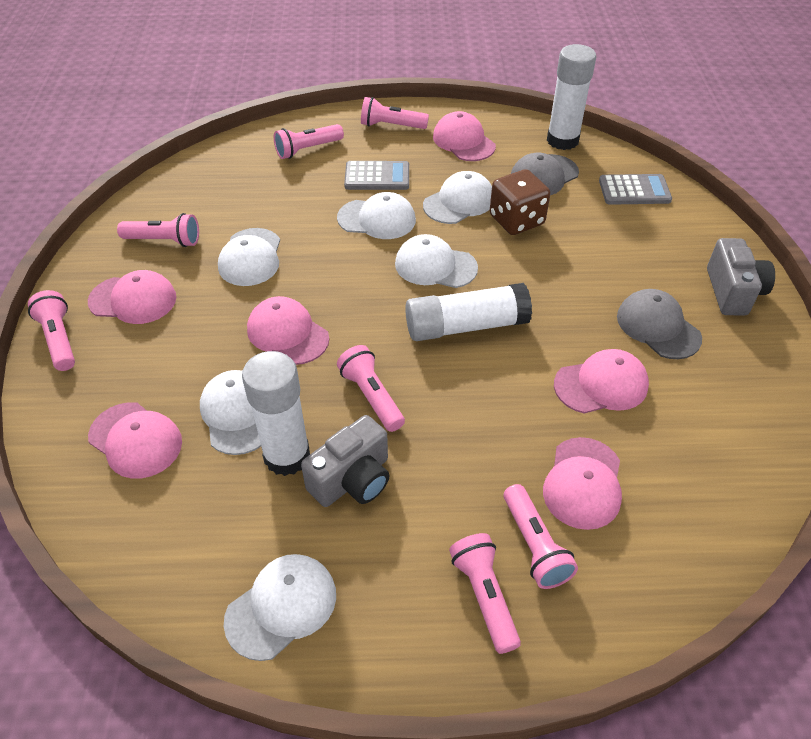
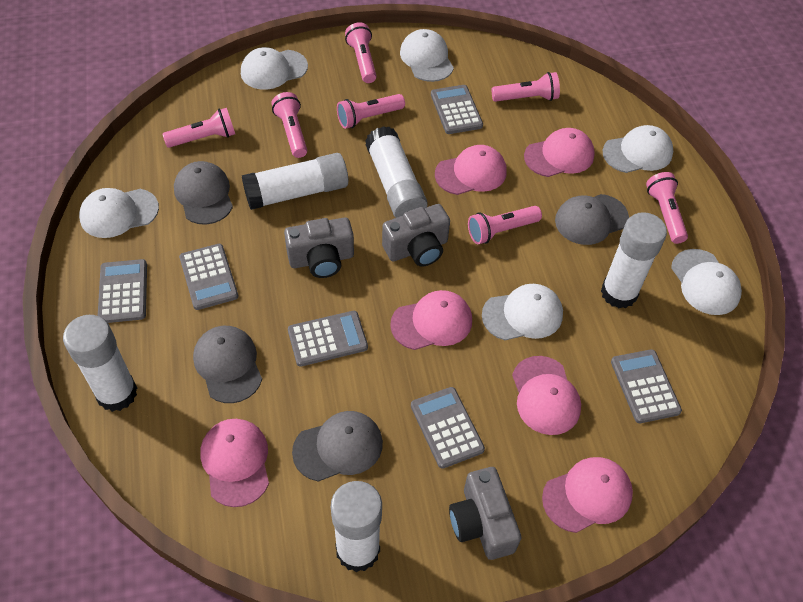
brown dice: [490,169,550,235] = 1 -> none = 0
grey calculator: [344,161,409,190] [599,174,672,205] = 2 -> [98,259,147,323] [179,244,239,310] [288,311,368,367] [411,387,485,469] [431,85,483,134] [611,349,682,423] = 6
grey camera: [301,415,390,507] [707,238,775,316] = 2 -> [284,217,354,278] [382,204,450,267] [449,467,521,560] = 3
grey cap: [511,153,579,195] [617,289,702,359] = 2 -> [174,161,233,225] [193,326,262,403] [292,411,383,482] [555,194,629,245] = 4
white glue stick: [242,351,310,476] [405,283,532,341] [547,44,596,150] = 3 -> [63,315,137,412] [242,153,348,210] [331,481,382,572] [365,126,428,218] [601,212,667,308] = 5

